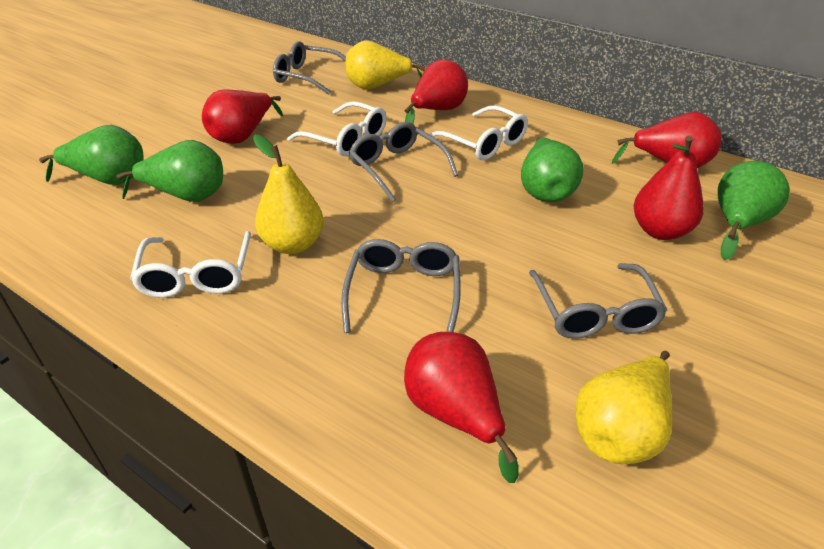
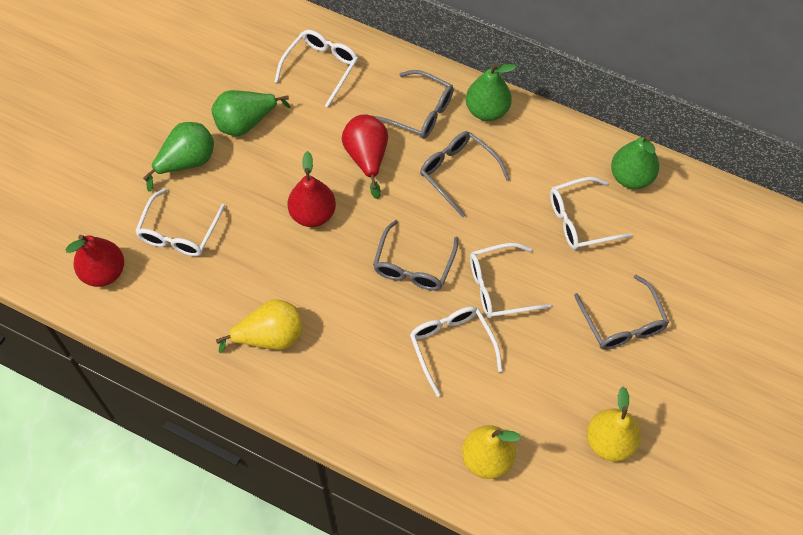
red pear: [202,89,283,144] [404,332,519,483] [405,60,468,124] [612,112,721,168] [634,136,704,240] = 5 -> [66,235,124,287] [288,151,336,227] [342,114,388,199] = 3
white glasses: [130,231,251,298] [287,101,387,156] [429,105,528,160] = 3 -> [135,188,225,256] [275,30,358,107] [410,307,503,397] [470,243,551,319] [550,177,633,250] = 5

